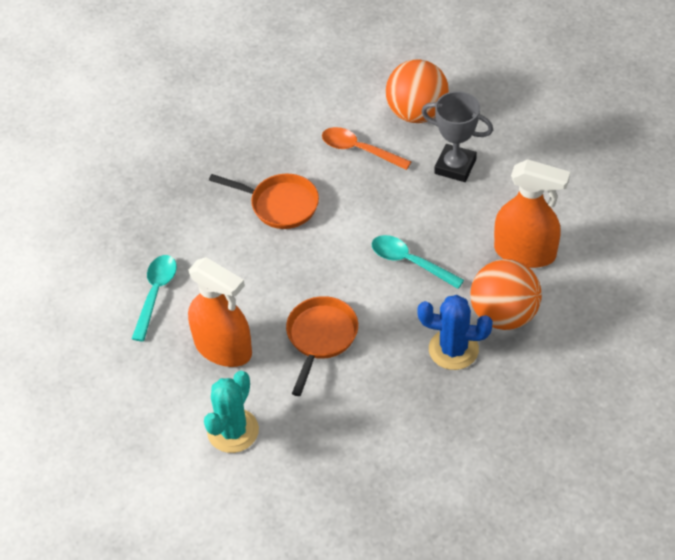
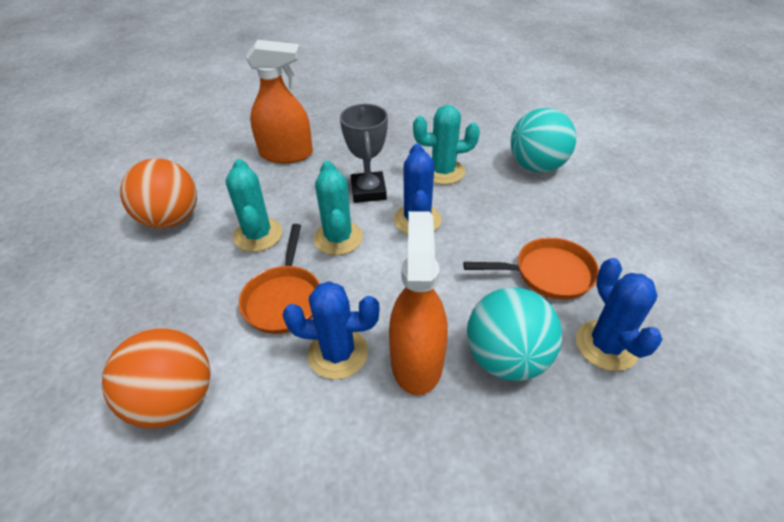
blue cactus: [418,295,493,370] = 1 -> [283,281,379,379] [394,144,441,234] [576,258,663,371] = 3
orange spoon: [322,127,411,170] = 1 -> none = 0
turquoise ball: none = 0 -> [467,287,562,381] [511,108,577,173] = 2
turquoise cactus: [204,371,259,453] = 1 -> [226,159,282,252] [314,161,363,255] [413,105,480,184] = 3
turquoise spoon: [132,255,177,342] [372,235,464,289] = 2 -> none = 0

